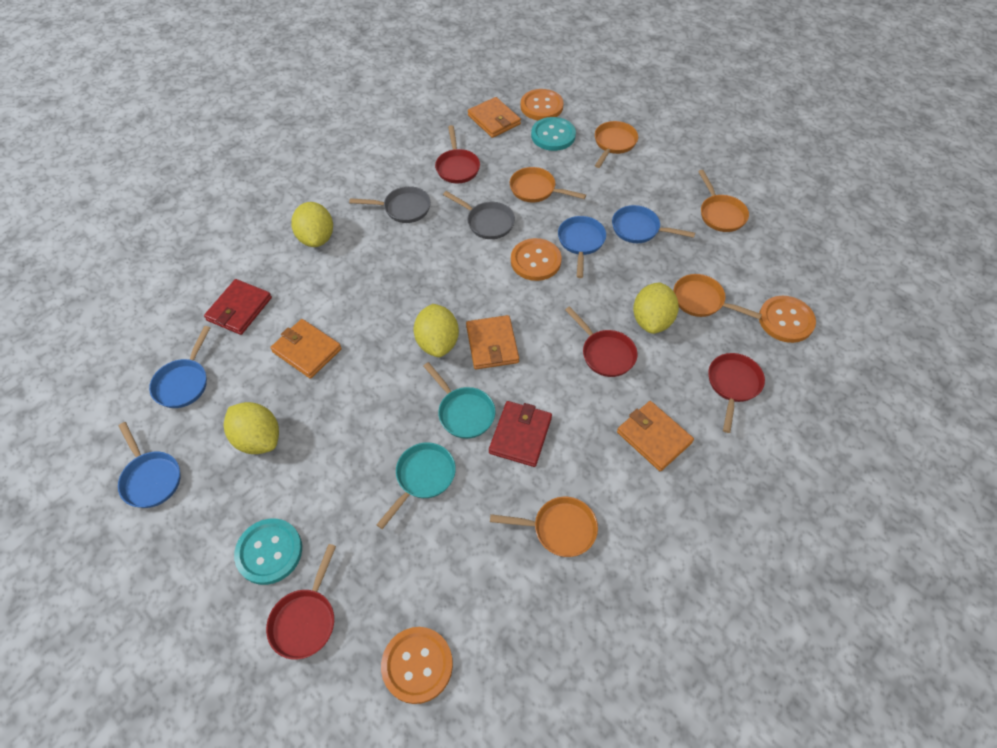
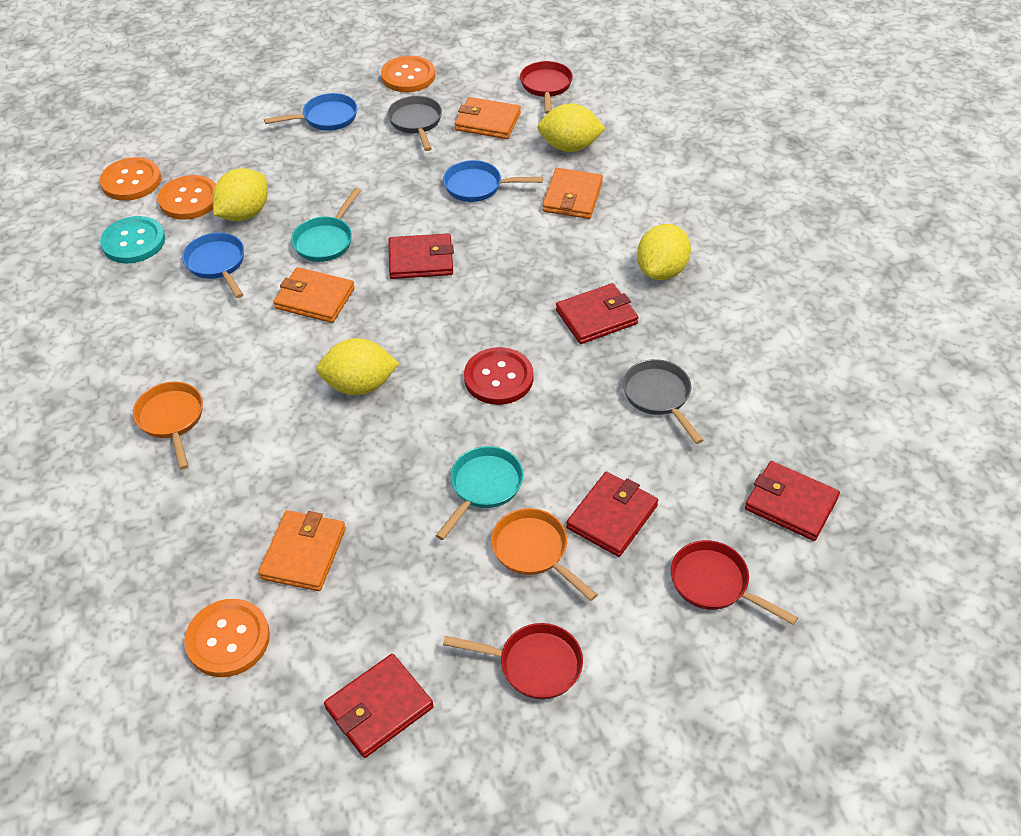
blue pan: [118,422,181,508] [149,326,210,408] [558,216,606,278] [612,205,695,243] = 4 -> [182,232,244,298] [264,93,357,131] [443,160,543,202] = 3
orange pan: [490,497,598,557] [510,167,586,202] [595,121,638,168] [673,274,762,319] [698,170,749,232] = 5 -> [133,382,203,470] [491,508,598,601] = 2
red button: none = 0 -> [464,347,533,405] = 1
red pan: [266,544,336,660] [435,125,480,183] [565,306,638,377] [708,353,765,433] = 4 -> [443,623,583,700] [520,61,573,114] [671,540,798,625] = 3
red wallet: [204,279,272,335] [489,401,552,467] = 2 -> [324,654,434,758] [388,233,454,279] [556,283,639,344] [566,472,658,557] [745,461,840,541] = 5
turquoise button: [234,519,302,585] [531,117,576,151] = 2 -> [100,216,165,263] = 1

